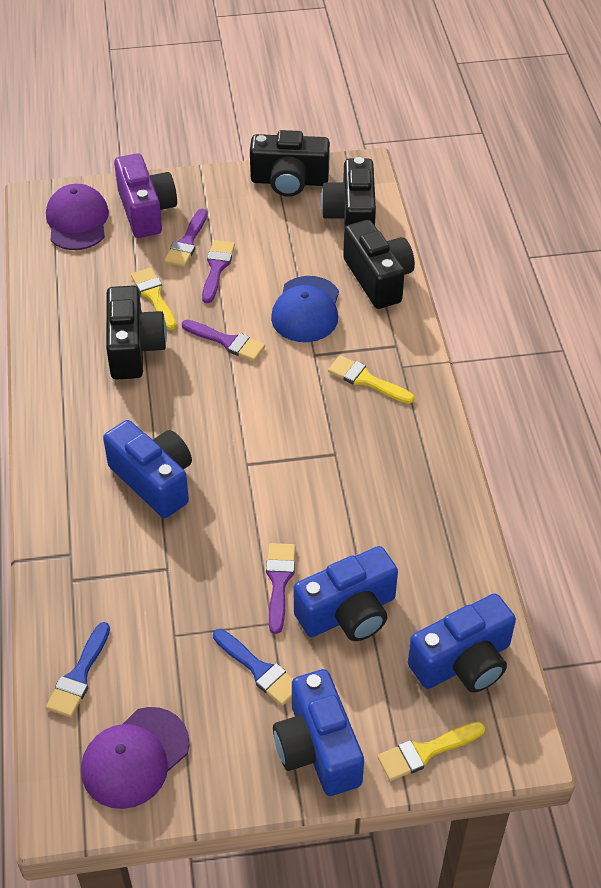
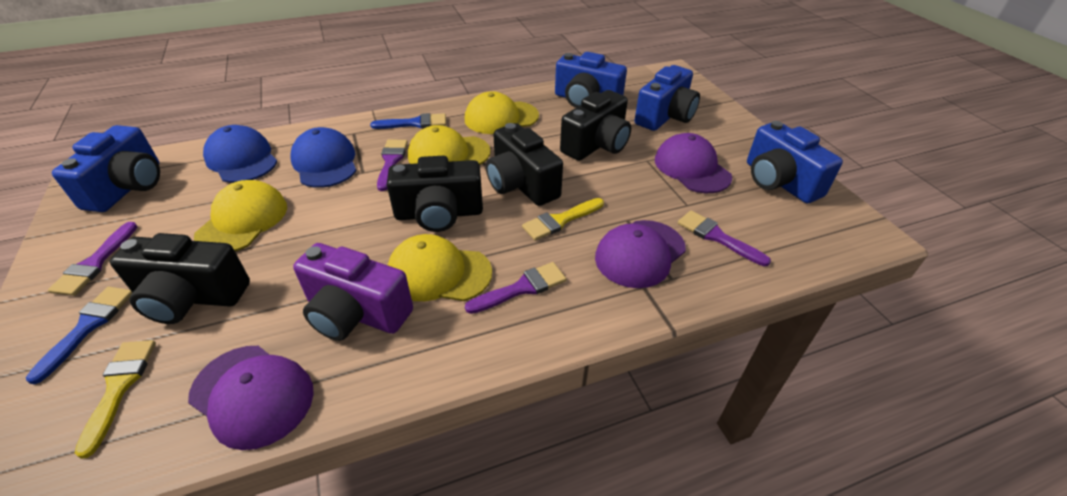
blue cap: [271,276,339,342] = 1 -> [203,125,277,183] [290,127,357,188] = 2
purple cap: [46,184,109,250] [81,707,190,809] = 2 -> [188,346,314,450] [595,220,686,288] [655,133,732,193] = 3
yellow brush: [131,267,177,330] [328,355,414,404] [377,722,485,781] = 3 -> [75,340,156,459] [522,198,604,241] = 2
yellow cap: none = 0 -> [194,180,287,251] [388,234,492,301] [408,125,491,165] [465,91,539,134] = 4

